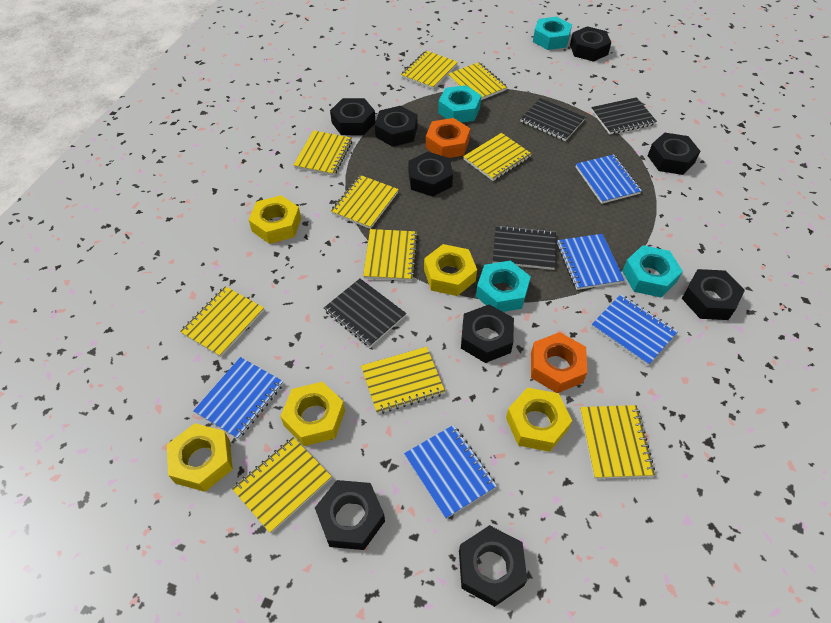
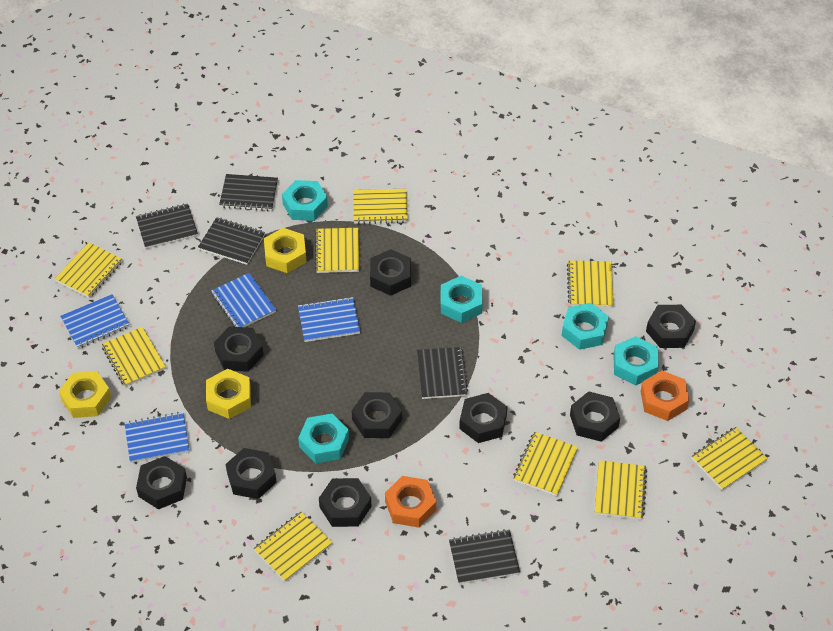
black notebook: [324,279,406,347] [493,225,556,270] [520,98,586,141] [591,97,657,135] = 4 -> [136,204,198,249] [198,217,265,265] [219,174,278,211] [417,347,468,399] [449,529,520,584] = 5
blue notebook: [193,357,283,439] [404,425,497,519] [557,234,625,290] [576,154,642,204] [591,294,678,366] = 5 -> [60,294,130,348] [124,412,190,463] [211,273,276,327] [298,297,360,342] = 4
turquoise nut: [438,85,481,123] [476,261,531,312] [533,17,572,50] [622,245,683,298] = 4 -> [282,180,328,221] [298,414,349,463] [441,276,482,323] [562,303,609,350] [613,336,659,385] = 5
yellow notebook: [180,286,264,357] [232,437,332,533] [293,130,352,176] [331,175,399,229] [361,347,445,414] [363,229,418,281] [401,51,458,89] [448,62,507,100] [463,133,532,181] [580,405,655,479] = 10 -> [55,242,123,298] [102,327,166,387] [253,512,332,581] [315,228,359,273] [353,189,408,224] [513,432,578,496] [567,260,613,307] [595,460,647,520] [691,427,768,490] = 9
yellow nut: [167,423,233,492] [249,195,301,244] [280,382,345,446] [424,244,477,296] [506,388,572,452] = 5 -> [59,371,111,418] [206,369,251,419] [264,228,307,273] = 3

